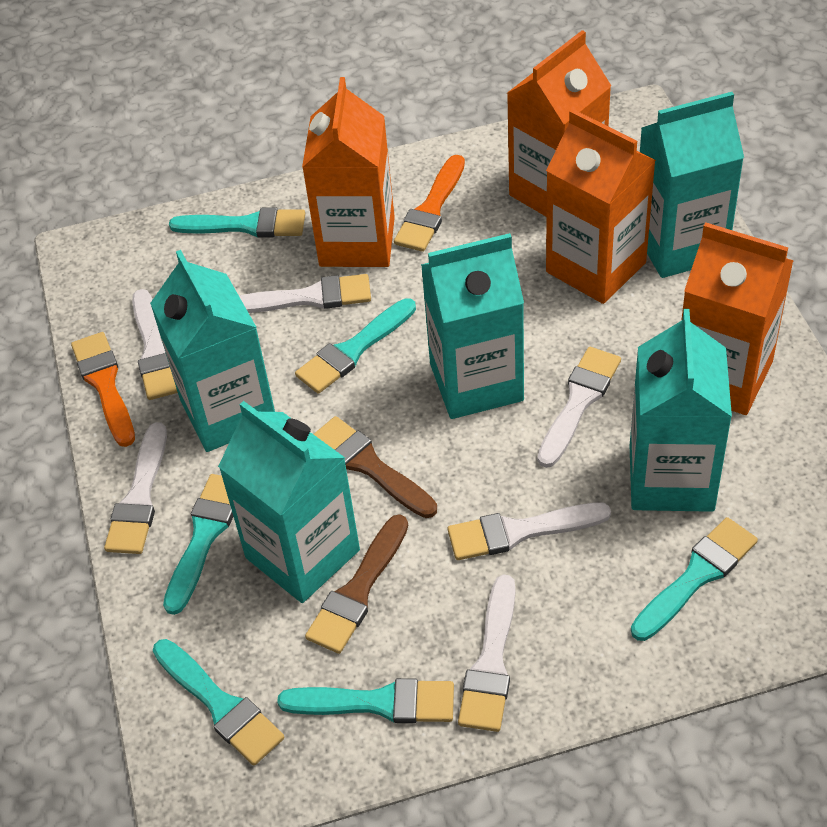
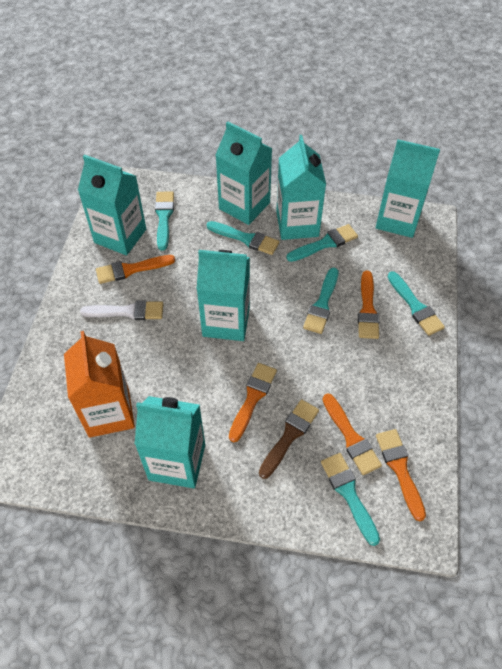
brown brush: [305,514,408,654] [314,416,437,518] = 2 -> [259,399,319,479] = 1
orange brush: [71,332,135,447] [394,155,465,252] = 2 -> [96,255,175,284] [229,363,277,442] [322,393,382,475] [358,270,379,339] [376,429,426,522] = 5
orange carton: [302,77,395,267] [507,30,611,217] [546,109,656,304] [681,222,794,415] = 4 -> [64,331,135,438] = 1
turquoise carton: [150,250,275,452] [218,401,360,603] [421,233,524,419] [630,309,732,512] [640,92,744,278] = 5 -> [78,155,146,255] [135,396,205,488] [197,250,250,341] [216,121,272,225] [276,135,326,240] [376,139,440,238] = 6
white brush: [104,422,167,554] [132,289,178,400] [239,274,371,313] [448,503,611,560] [458,575,515,732] [537,347,621,468] = 6 -> [80,301,163,320] = 1

